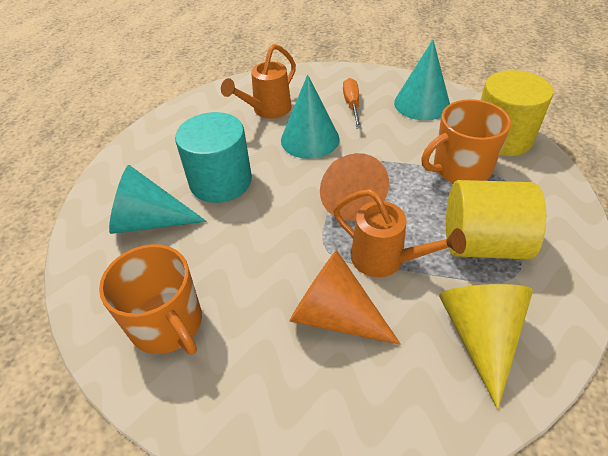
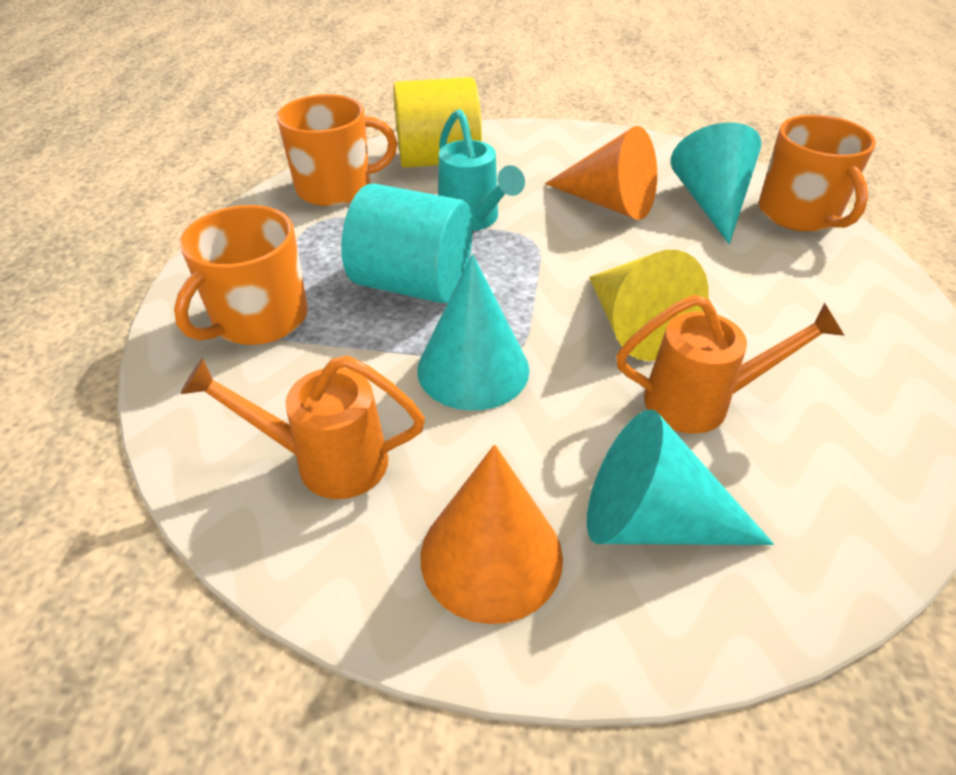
orange mug: [99,244,202,355] [421,99,511,183] = 2 -> [174,205,308,345] [277,94,397,206] [759,115,876,232] = 3
orange screwdriver: [343,78,362,129] = 1 -> none = 0
turquoise watering can: none = 0 -> [438,109,525,231] = 1
yellow cylinder: [446,180,546,259] [481,70,553,156] = 2 -> [393,77,482,168] = 1

